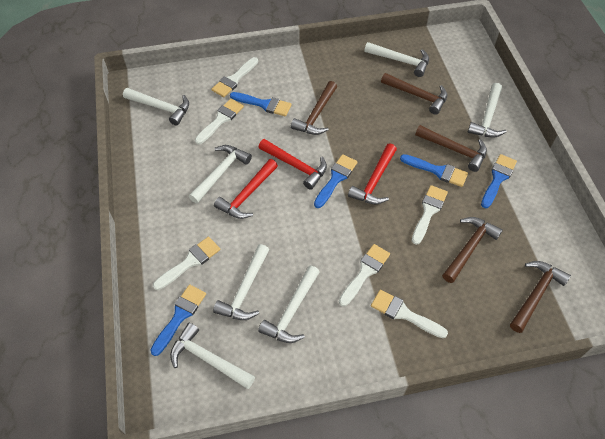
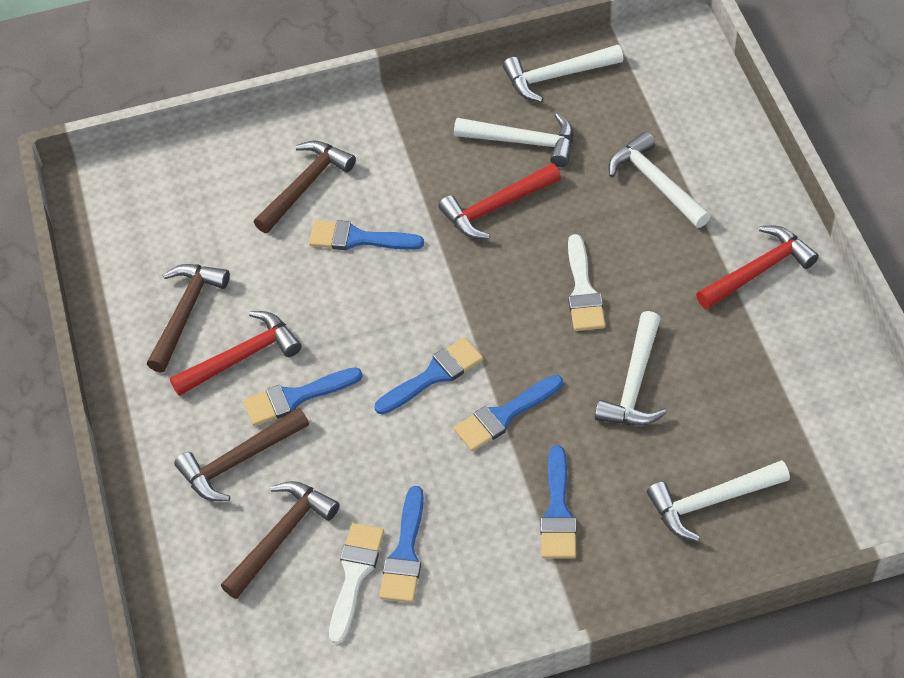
blue brush: [150,284,206,356] [230,92,292,116] [314,154,358,208] [400,154,468,187] [481,154,517,208] = 5 -> [243,367,363,426] [309,220,424,250] [375,337,483,415] [379,486,424,603] [454,375,563,451] [540,445,576,558] = 6
brown hammer: [291,81,337,135] [381,73,447,115] [415,125,487,172] [442,217,503,283] [510,261,571,333] = 5 -> [147,264,230,373] [174,407,309,501] [221,481,340,599] [254,141,356,233] = 4
white brush: [153,237,221,290] [195,99,244,144] [212,57,258,97] [339,244,390,306] [371,290,448,338] [412,185,448,245] = 6 -> [329,523,384,644] [568,234,605,331] = 2
white hammer: [123,88,189,126] [170,323,255,389] [189,145,252,203] [213,244,269,320] [258,266,320,343] [364,42,429,77] [468,83,507,138] = 7 -> [454,113,573,167] [503,45,623,102] [595,311,667,425] [609,131,711,228] [647,460,790,541] = 5

